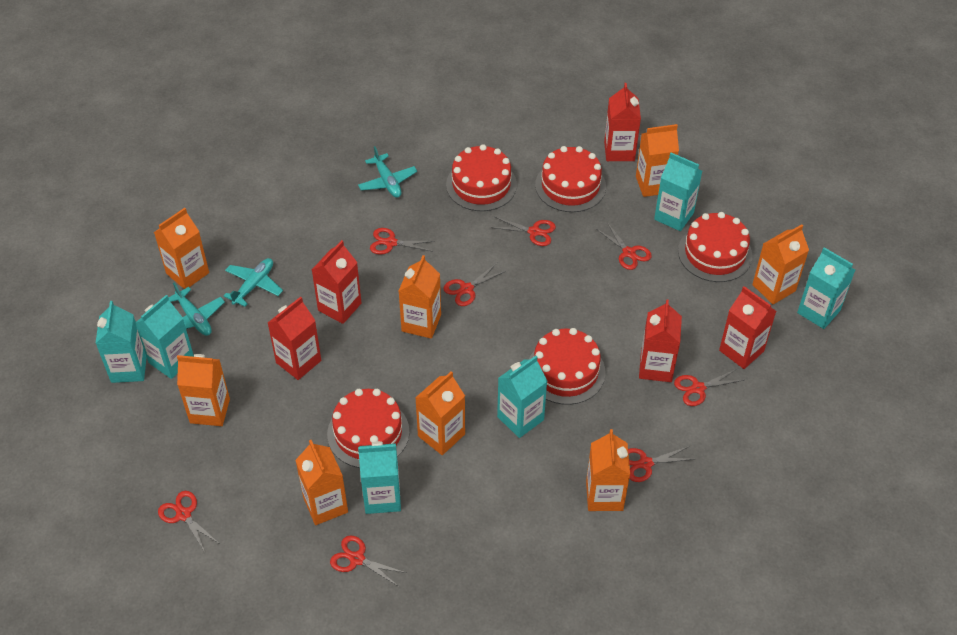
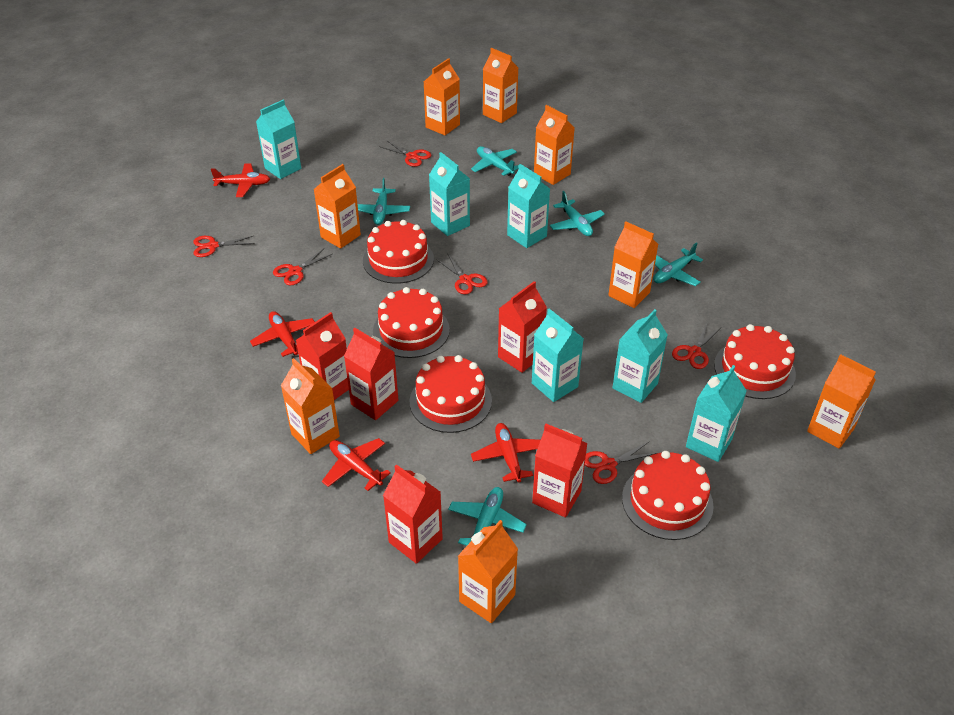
red plane: none = 0 -> [211,163,270,197] [250,311,315,357] [322,438,391,491] [471,423,540,483] = 4
red scissors: [158,491,220,552] [330,535,406,587] [370,228,435,255] [443,263,506,306] [491,217,556,246] [596,222,652,270] [628,446,694,482] [674,368,744,406] = 8 -> [193,236,255,257] [273,249,332,285] [379,141,431,167] [436,255,488,294] [585,442,657,484] [672,324,720,369] = 6
turquoise plane: [169,283,225,336] [224,258,283,307] [358,146,417,198] = 3 -> [357,178,410,225] [448,487,527,546] [471,146,519,176] [549,191,605,236] [653,242,703,286] = 5

